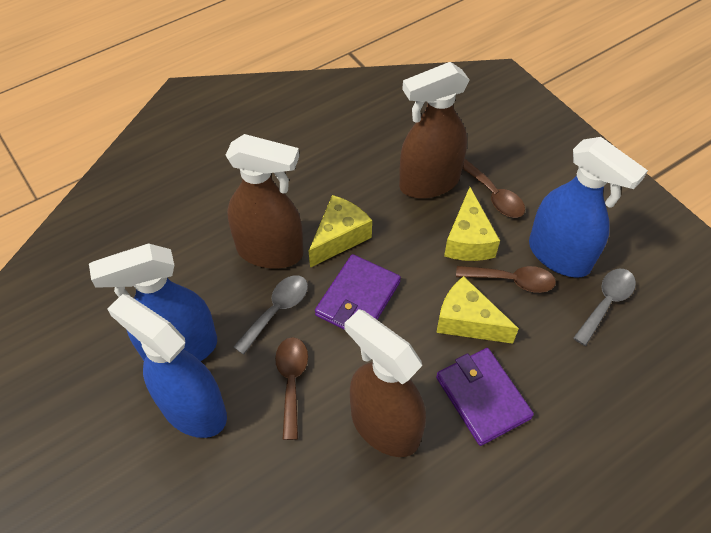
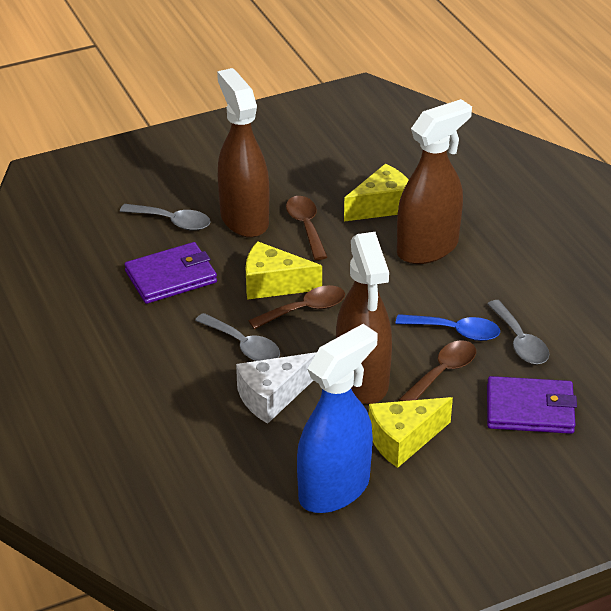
blue spoon: none = 0 -> [395,314,500,341] = 1
blue spray bottle: [89,243,217,361] [107,294,227,438] [529,137,648,278] = 3 -> [297,324,377,513] = 1
grey spoon: [233,275,308,355] [573,269,636,346] = 2 -> [120,204,211,231] [195,313,280,361] [487,300,549,364] = 3
white cheese: none = 0 -> [236,352,316,424] = 1

